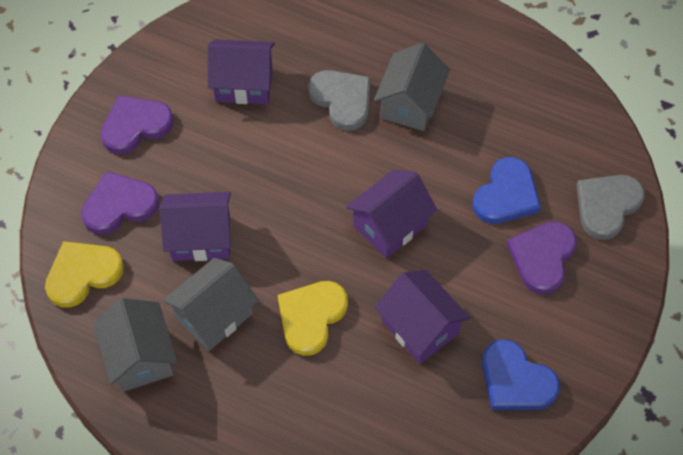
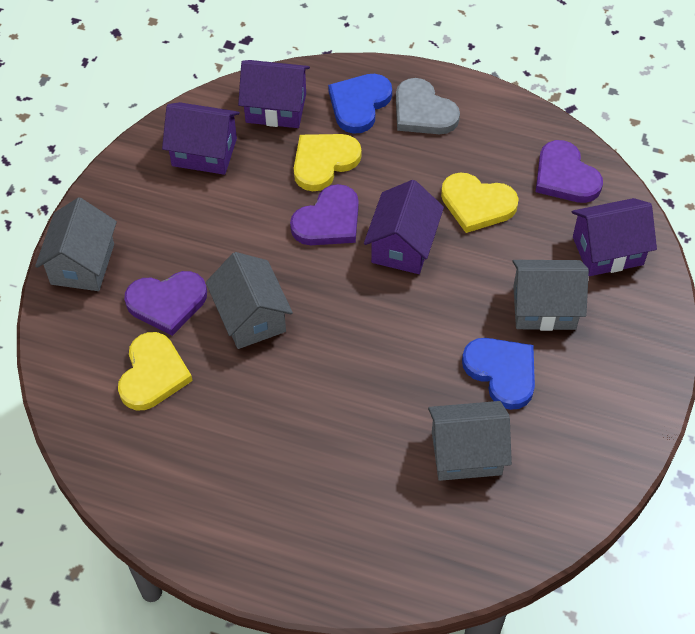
grey heart: [308,70,371,131] [576,175,645,240] = 2 -> [396,78,460,134] = 1
grey house: [93,298,177,392] [163,258,258,351] [374,43,450,131] = 3 -> [35,197,117,291] [206,252,293,349] [428,401,512,481] [512,260,589,331] = 4
yellow heart: [45,241,124,308] [278,281,348,356] = 2 -> [118,332,193,410] [294,134,362,191] [441,172,519,233] = 3

